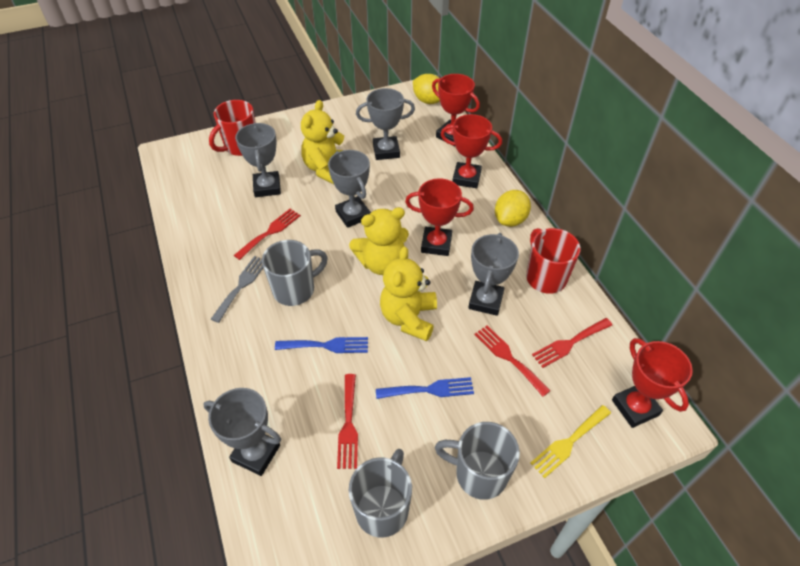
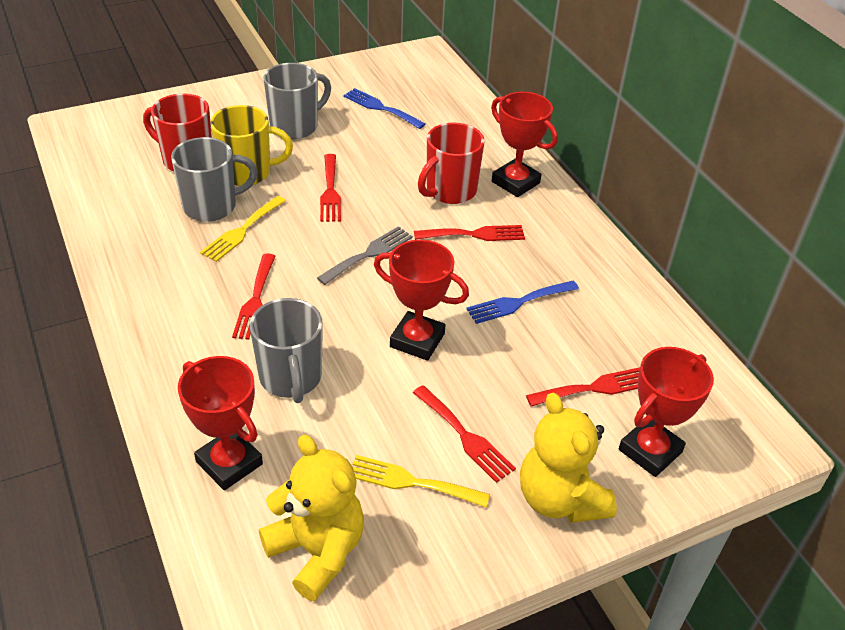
grey trophy: [203,388,281,476] [235,123,281,197] [328,150,370,228] [356,88,415,160] [468,233,519,316] = 5 -> none = 0
red fork: [234,209,301,260] [337,374,358,469] [474,325,551,397] [532,318,612,368] = 4 -> [232,253,276,340] [320,154,341,222] [413,385,516,483] [414,225,525,241] [526,367,640,407] = 5
yellow fork: [530,405,611,478] = 1 -> [200,196,286,262] [352,455,490,507] = 2
yellow lemon: [413,74,440,104] [495,190,531,227] = 2 -> none = 0
yellow mug: none = 0 -> [210,105,293,186] = 1
yellow teddy bear: [301,100,344,184] [349,207,409,275] [380,247,437,341] = 3 -> [259,435,364,601] [520,393,617,523] = 2

